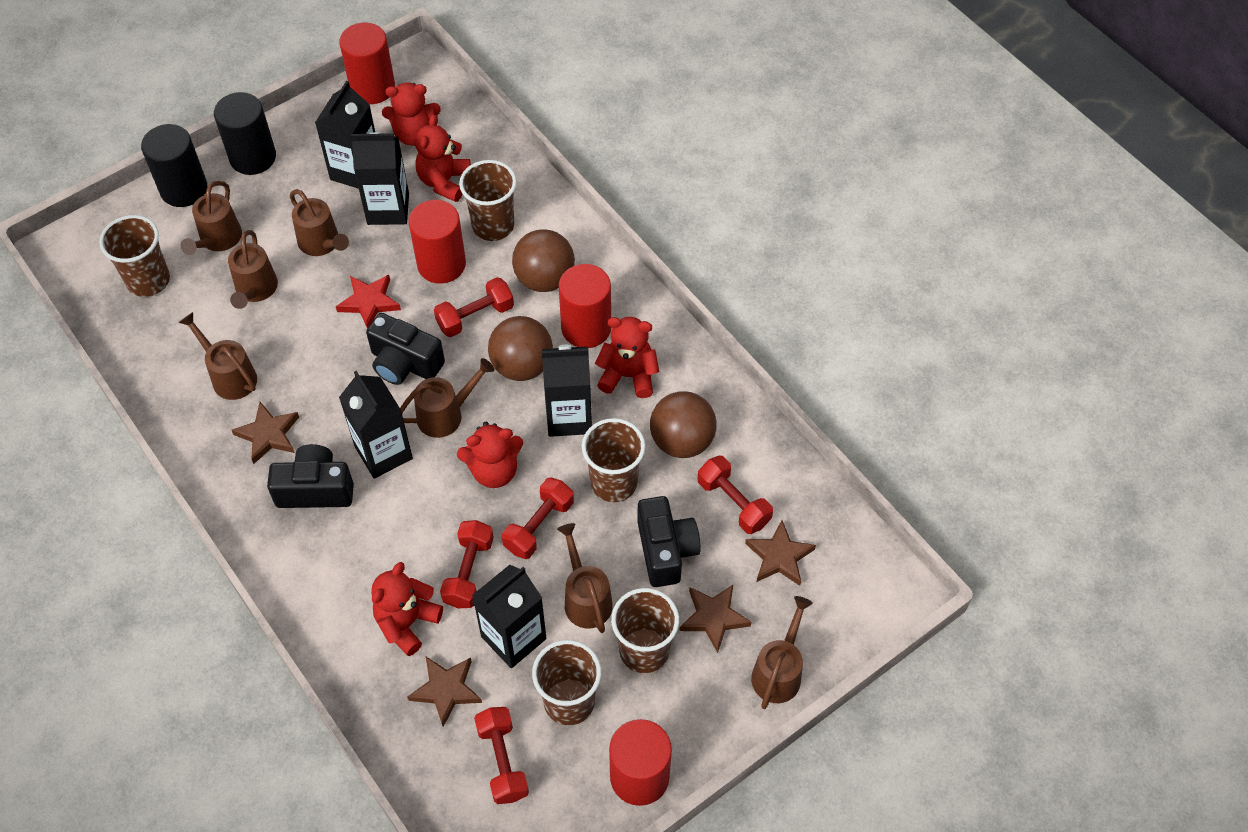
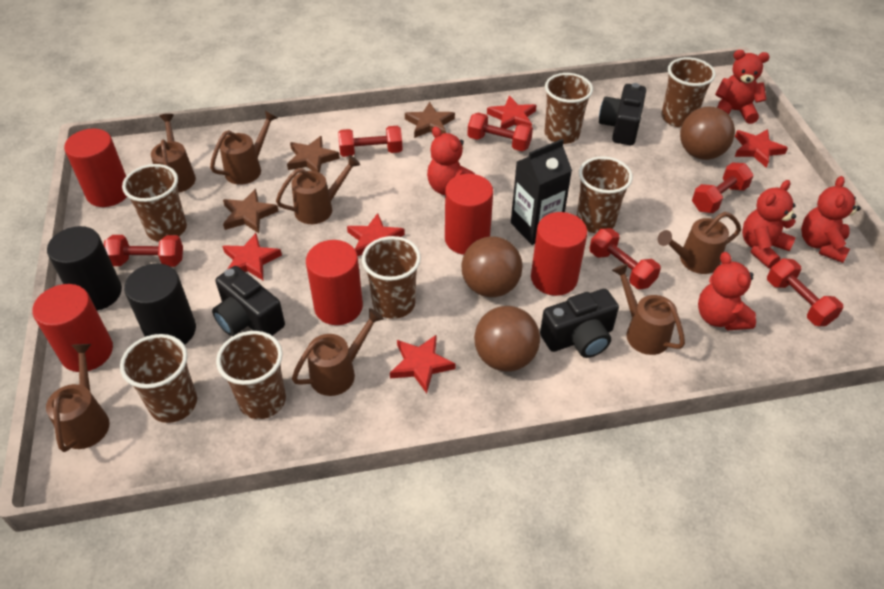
black carton: [315,81,375,189] [339,371,413,479] [351,132,409,225] [472,565,546,668] [542,345,592,437] = 5 -> [511,139,572,245] = 1
brown cup: [99,215,170,297] [459,160,517,241] [532,640,601,725] [582,418,646,502] [611,588,679,673] = 5 -> [120,334,197,423] [122,164,187,242] [216,331,286,419] [362,236,421,319] [545,73,593,144] [577,156,633,233] [661,57,716,127] = 7
brown star: [232,402,299,464] [407,657,482,727] [679,585,752,653] [745,520,816,586] = 4 -> [223,189,279,233] [287,136,340,173] [405,102,455,138] = 3
red cylinder: [339,22,395,104] [408,200,466,284] [559,264,611,348] [609,719,672,806] = 4 -> [33,284,113,372] [64,129,127,207] [306,240,363,325] [445,174,493,255] [531,212,587,296] = 5
red dumbbell: [434,277,514,337] [440,520,494,608] [474,707,529,804] [502,477,574,559] [698,456,773,534] = 5 -> [104,235,183,267] [338,126,403,157] [467,113,533,151] [589,228,661,289] [692,162,754,213] [767,258,843,326] = 6
red star: [336,275,401,328] = 1 -> [222,233,282,280] [347,213,405,256] [390,335,456,393] [487,96,536,129] [735,129,788,168] = 5

